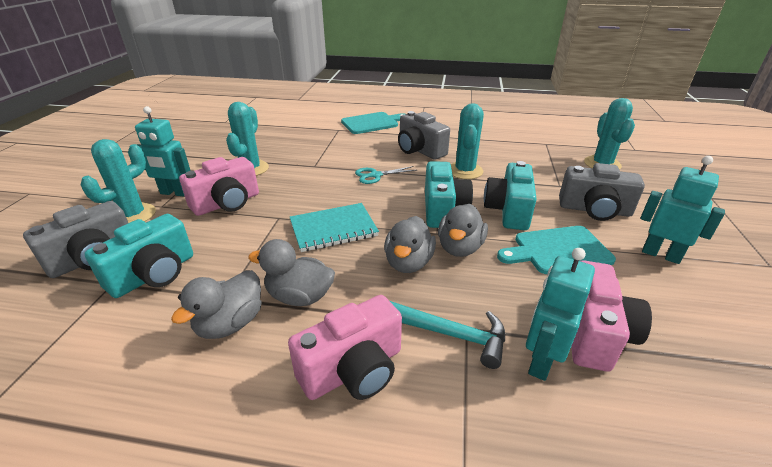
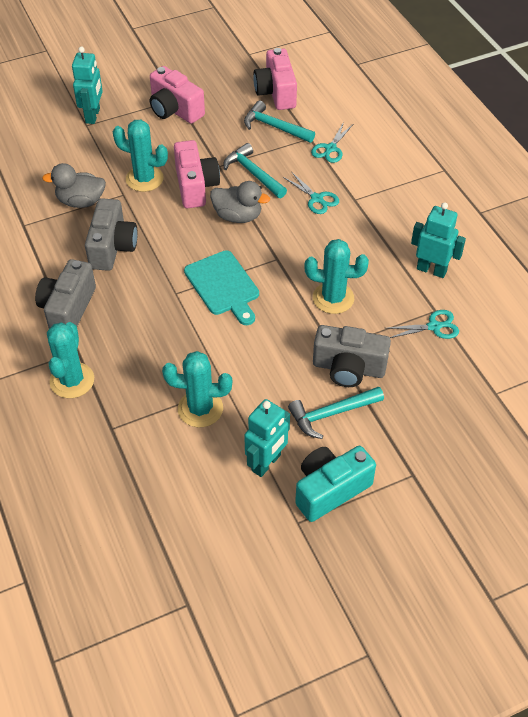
grey duck: [171,270,262,339] [248,239,335,306] [384,216,436,273] [438,204,488,257] = 4 -> [42,163,106,208] [210,181,270,223] = 2
turquoise camera: [85,214,193,298] [425,161,473,228] [484,161,537,230] = 3 -> [295,446,376,522] = 1
turquoise cutting board: [341,112,405,134] [497,226,616,274] = 2 -> [184,250,259,325] = 1
turquoise hammer: [390,301,505,369] = 1 -> [224,143,287,198] [244,101,315,143] [288,387,384,439] = 3
turquoise notebook: [290,203,379,252] = 1 -> none = 0
turquoise scissors: [355,166,417,184] = 1 -> [283,172,339,214] [311,122,353,163] [387,310,459,339] = 3

